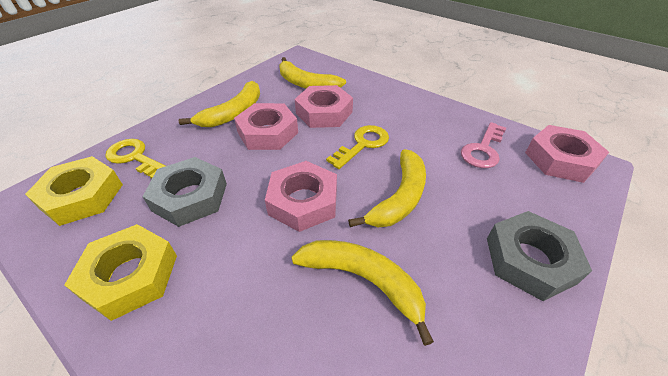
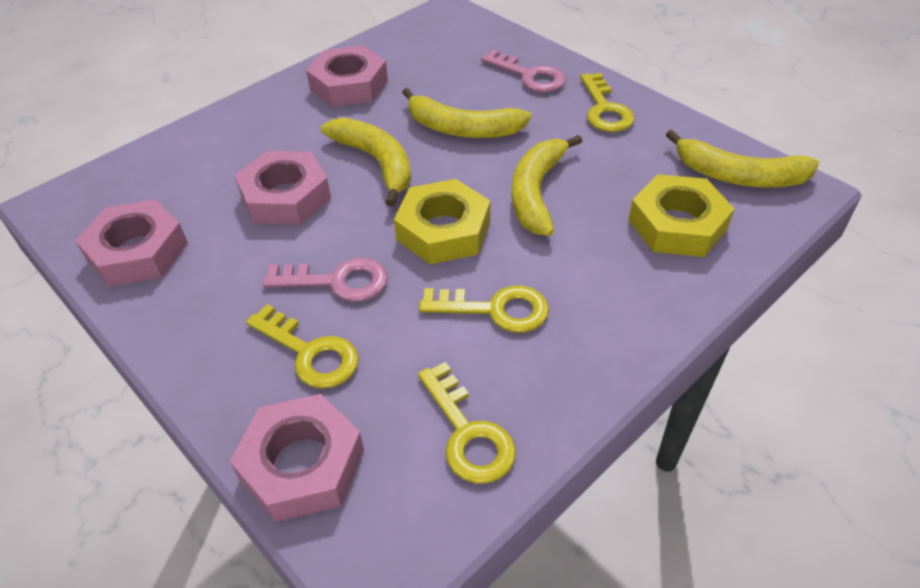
grey nut: [143,157,227,227] [487,211,592,301] = 2 -> none = 0
pink key: [461,122,506,168] = 1 -> [262,258,388,302] [481,50,565,92] = 2
yellow key: [105,139,165,179] [326,125,389,169] = 2 -> [246,304,359,389] [418,362,516,484] [419,285,549,333] [580,73,634,132] = 4

